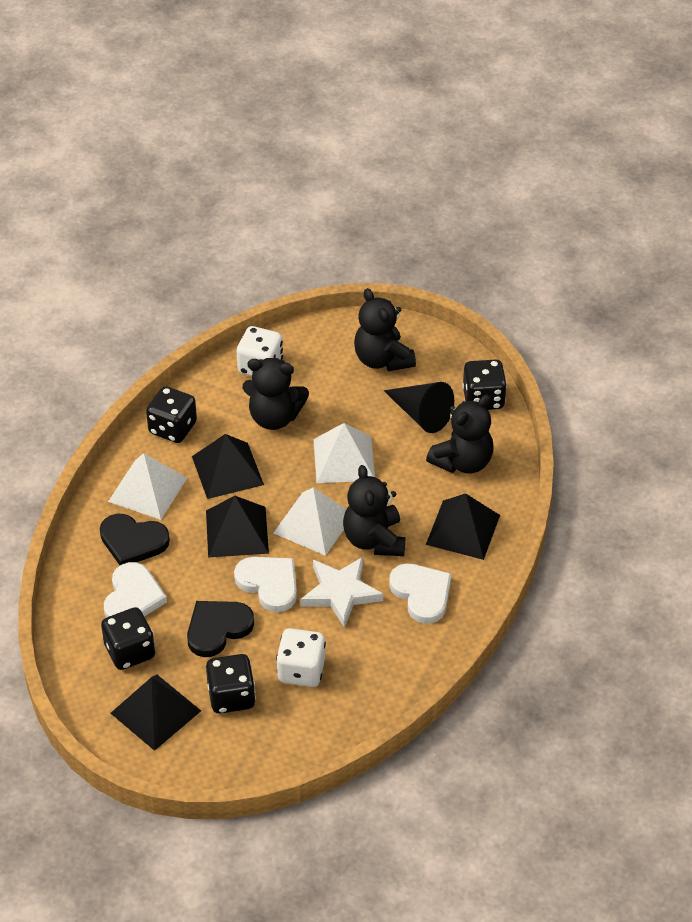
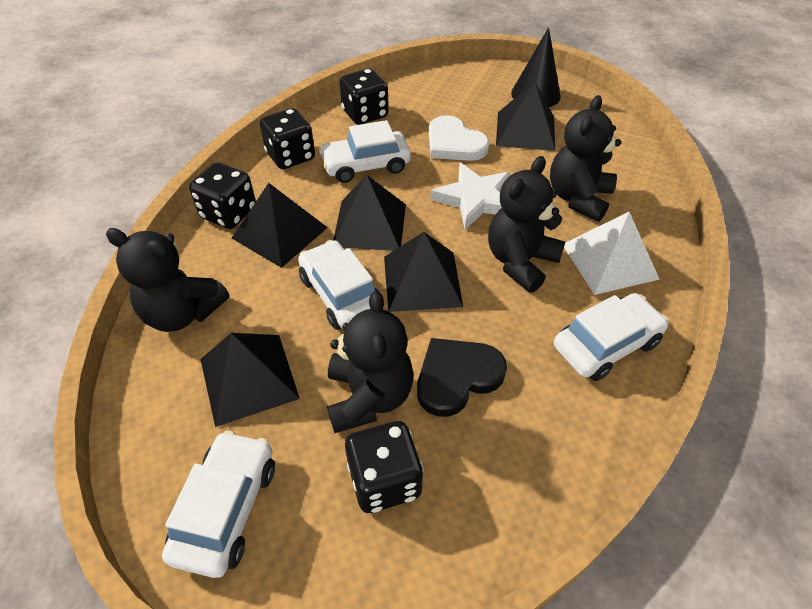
black heart: [100,514,170,565] [187,601,254,657] = 2 -> [417,338,507,417] = 1
black pyramid: [110,675,201,751] [192,434,264,499] [206,496,269,558] [426,493,500,560] = 4 -> [201,333,300,427] [232,183,328,268] [333,175,406,251] [384,232,463,312] [496,81,555,151] = 5
white car: none = 0 -> [162,430,275,578] [298,240,384,330] [319,120,411,183] [554,293,669,381] = 4
white dice: [237,326,283,376] [276,628,326,687] = 2 -> none = 0
white heart: [104,562,167,618] [234,557,297,612] [389,563,451,624] = 3 -> [429,115,490,161] = 1
white pyramid: [108,453,187,520] [274,487,346,556] [313,423,375,483] = 3 -> [564,212,660,295] = 1

